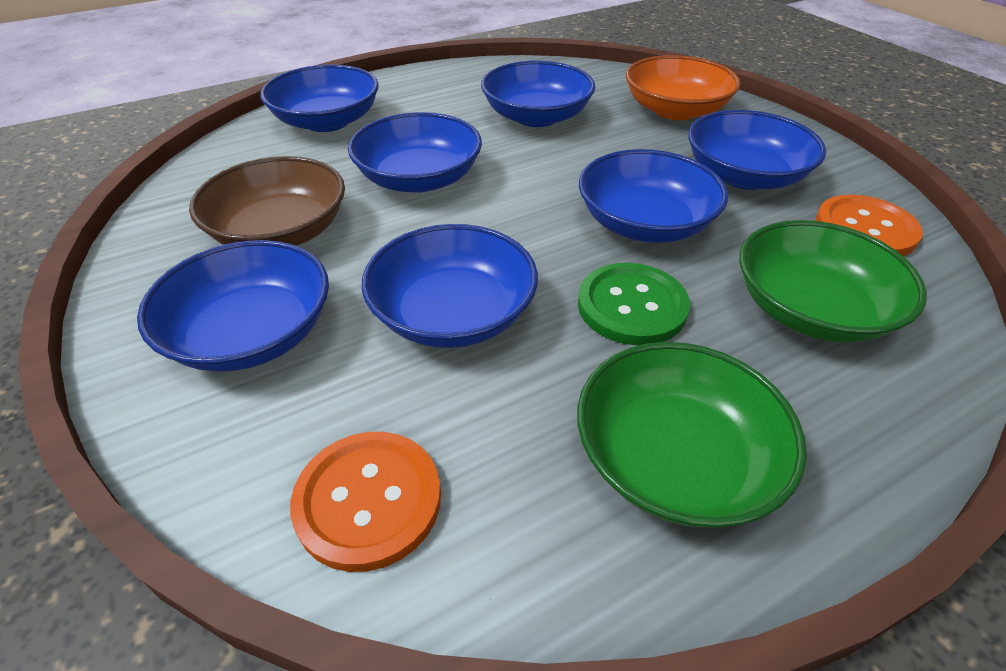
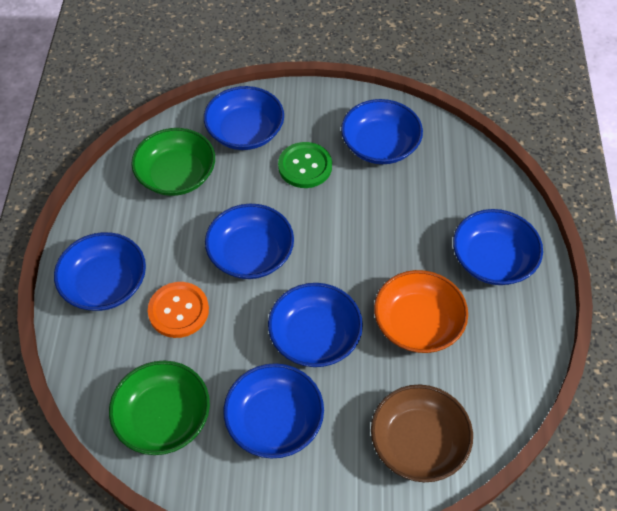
orange button: [290,432,441,572] [816,195,923,256] = 2 -> [148,282,209,338] = 1

